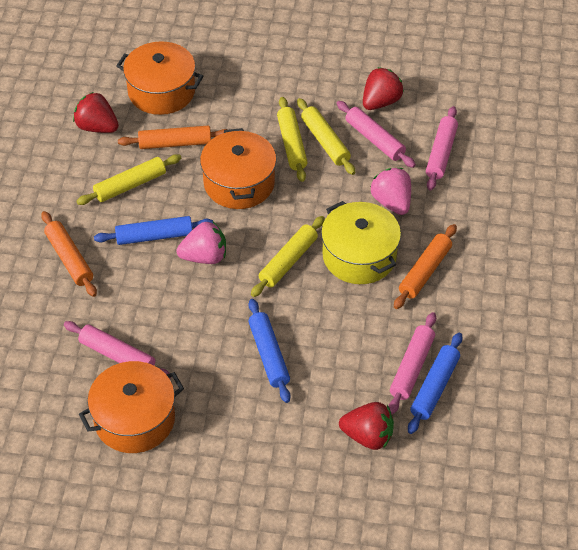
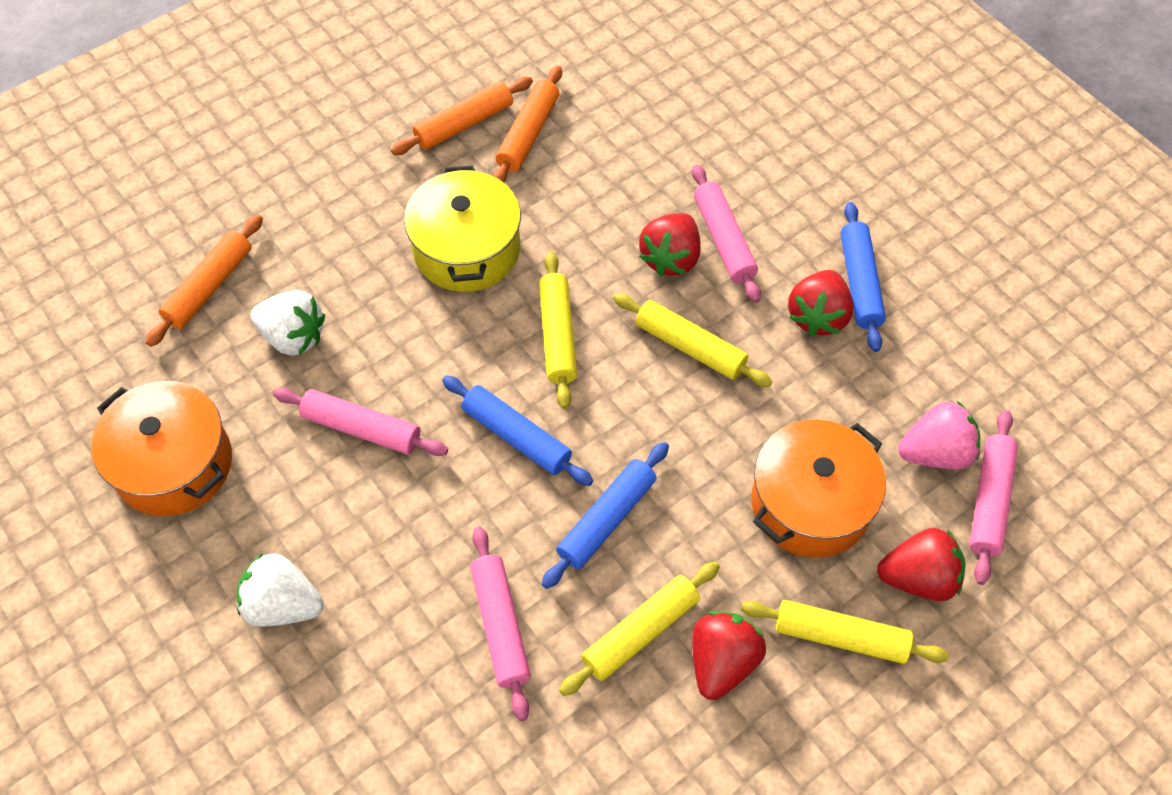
orange pot: [79,361,184,453] [116,41,203,115] [200,128,276,209] = 3 -> [91,381,232,516] [751,419,886,558] = 2
pink strawberry: [177,222,226,264] [371,168,411,215] = 2 -> [898,401,980,469] = 1
red strawberry: [73,92,119,133] [339,402,394,450] [363,67,404,110] = 3 -> [639,213,701,276] [692,612,766,700] [788,270,854,336] [877,528,965,601] = 4
white strawberry: none = 0 -> [237,553,324,627] [251,290,325,356] = 2

